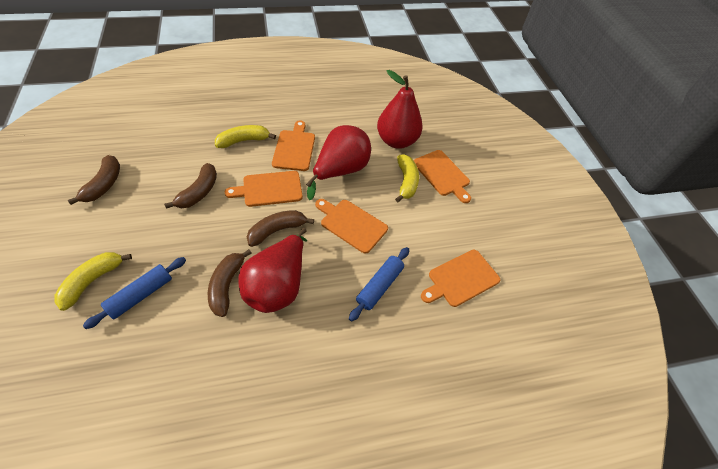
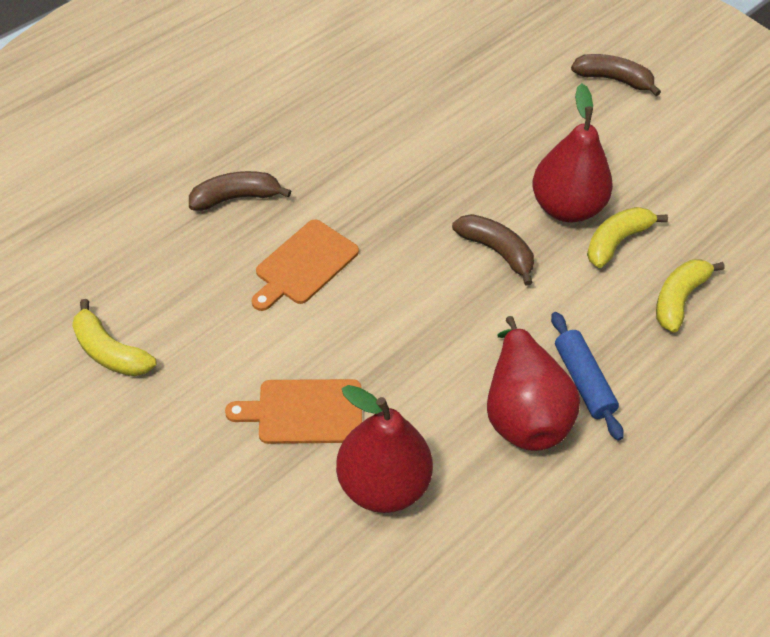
blue rolling pin: [83,257,186,329] [349,247,409,322] = 2 -> [551,312,624,441] = 1
brown banana: [68,155,120,205] [164,163,217,209] [208,249,252,317] [247,210,314,247] = 4 -> [189,171,291,211] [452,214,534,286] [571,54,661,96] = 3
orange cutting board: [225,171,303,207] [272,120,315,171] [315,199,388,254] [414,150,471,203] [421,250,500,307] = 5 -> [225,379,362,444] [252,219,359,311] = 2

